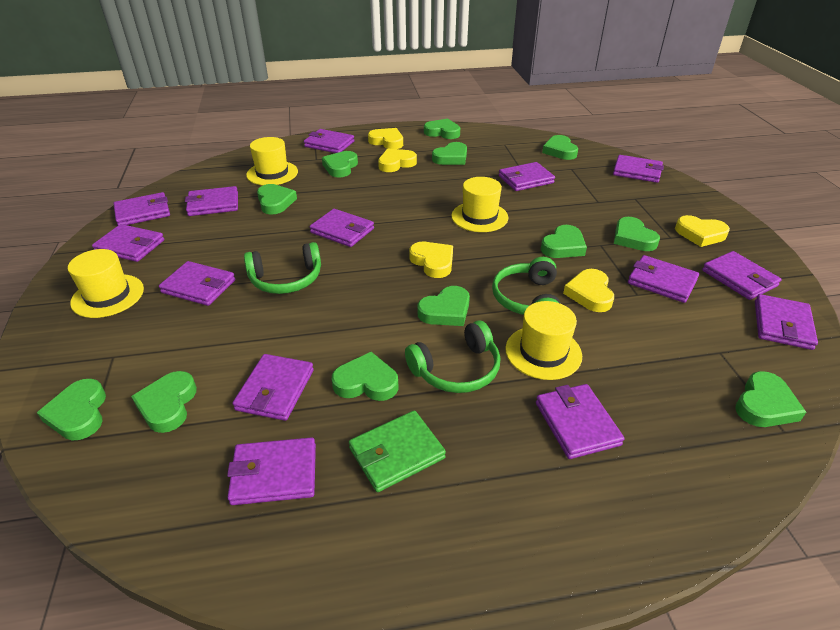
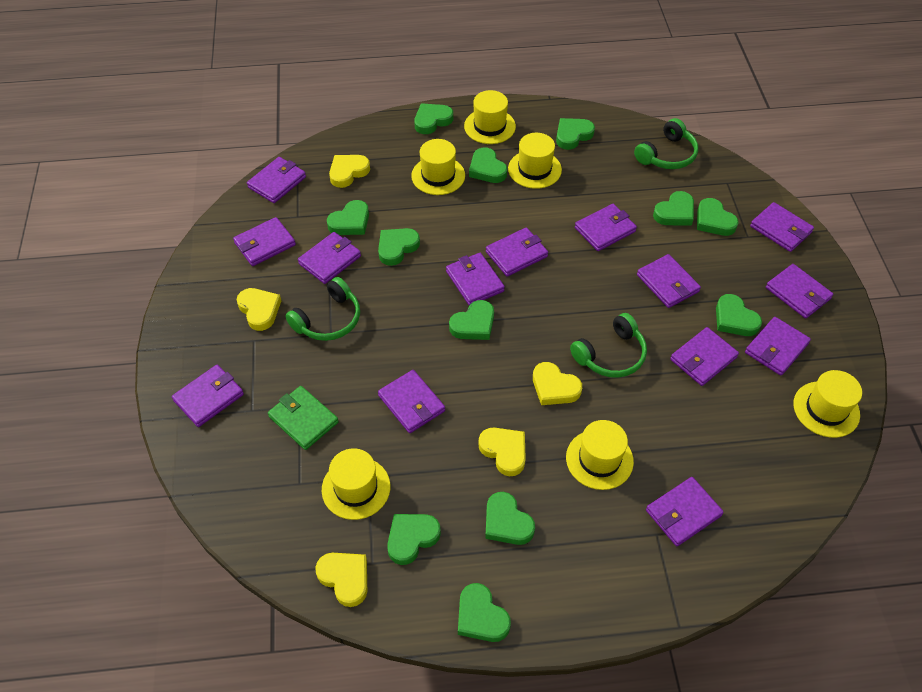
yellow hat: [68,249,144,318] [246,137,298,185] [451,177,508,232] [505,301,582,380] = 4 -> [322,448,390,520] [411,139,465,195] [464,90,516,144] [508,133,562,189] [566,420,634,490] [793,370,862,438] = 6

